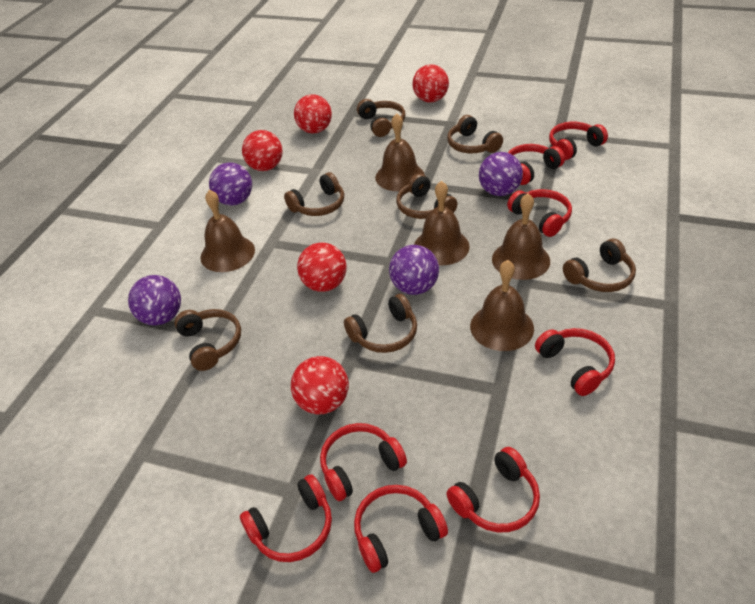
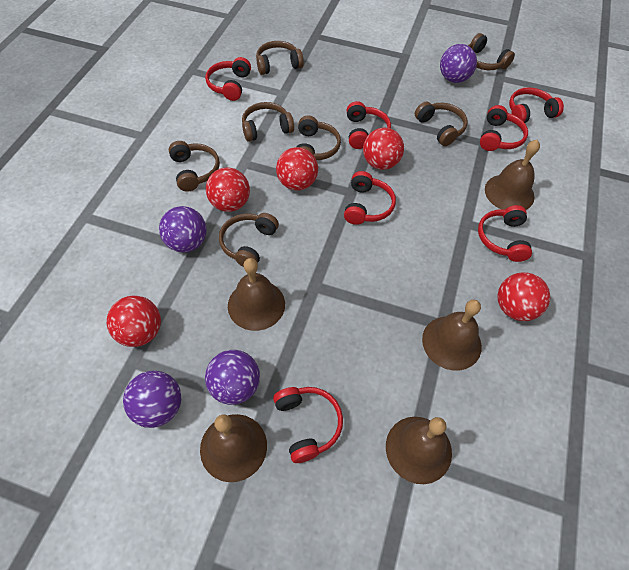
red headphones: [240,474,332,562] [320,423,407,501] [354,485,448,573] [446,447,540,532] [507,189,572,237] [508,144,565,185] [535,328,615,396] [549,122,608,160] = 8 -> [205,57,251,101] [273,387,343,463] [344,171,396,225] [347,101,391,149] [478,205,532,262] [480,105,528,151] [509,87,564,123] = 7

